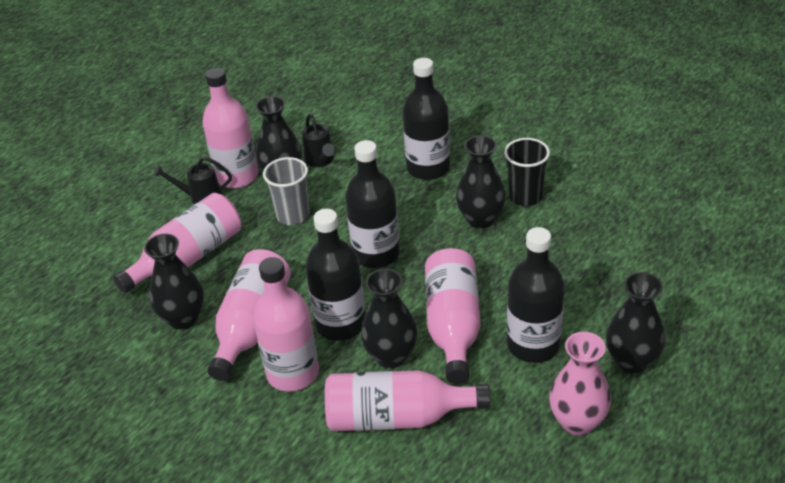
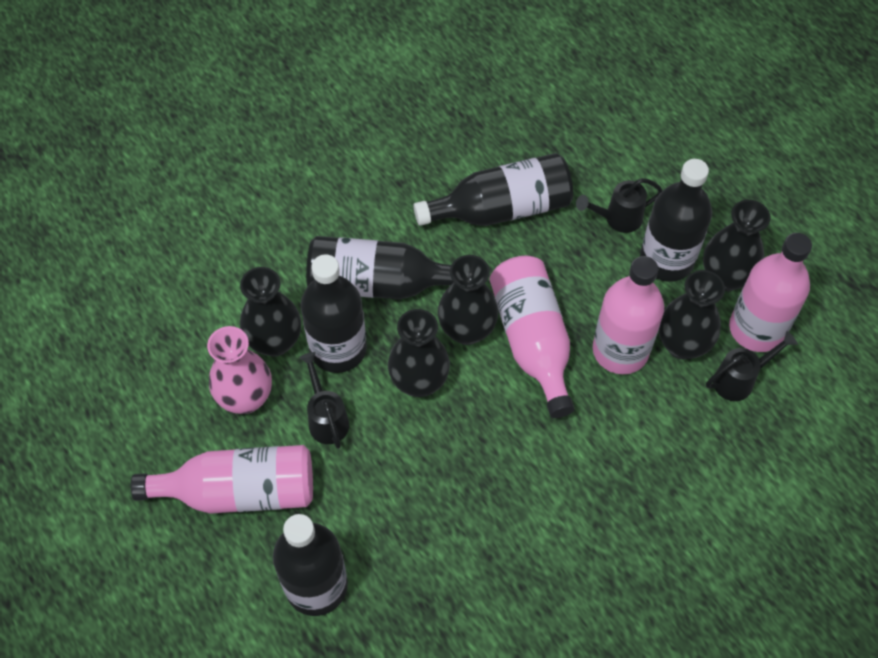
black bottle: [305,209,365,341] [345,140,400,268] [403,58,450,180] [507,227,565,363] = 4 -> [273,514,348,616] [301,254,367,373] [306,236,454,299] [413,153,573,226] [640,159,712,282] = 5
black cup: [504,138,550,206] = 1 -> none = 0
black watering can: [153,157,232,204] [302,114,335,167] = 2 -> [299,352,349,449] [576,178,663,233] [706,331,798,401] = 3
grey cup: [263,157,310,225] = 1 -> none = 0
pink bottle: [113,193,241,293] [202,68,258,188] [207,249,291,381] [253,257,319,391] [325,370,490,431] [425,248,481,384] = 6 -> [131,445,313,514] [490,256,574,418] [593,256,664,374] [729,233,812,352] = 4

